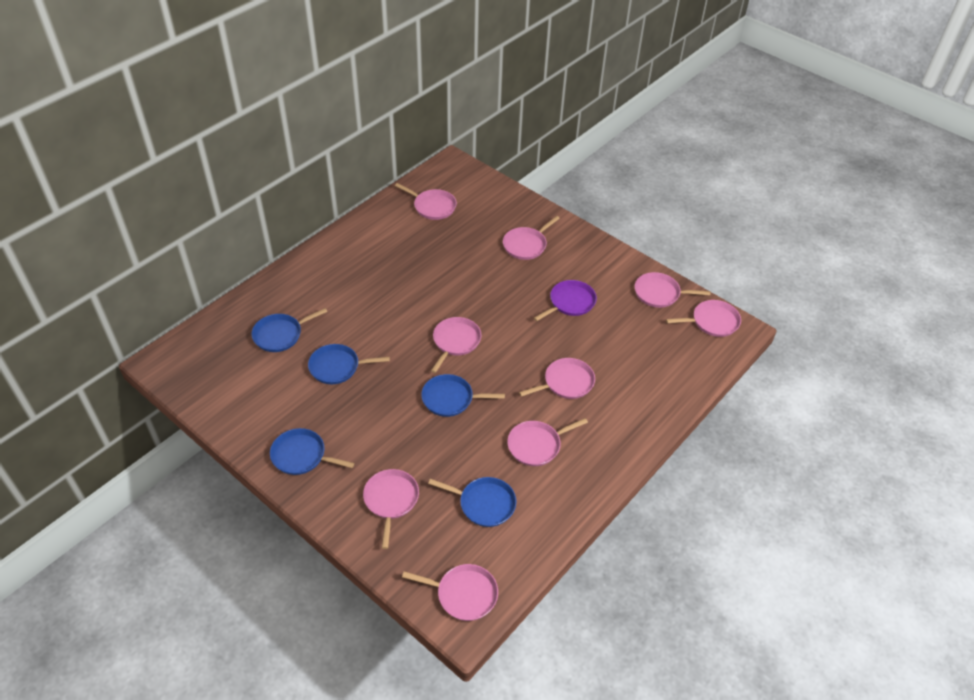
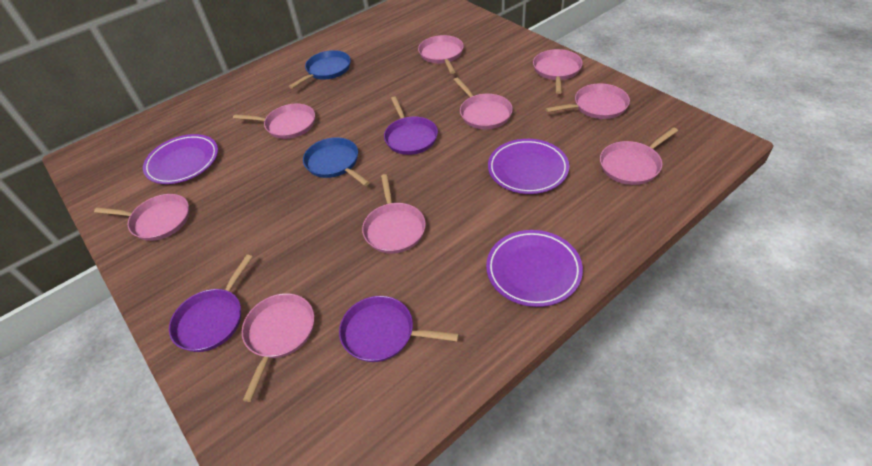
blue pan: [251,308,327,352] [270,428,354,475] [308,344,390,384] [421,374,505,417] [428,477,516,527] = 5 -> [289,50,351,89] [303,137,370,186] = 2
purple pan: [534,280,597,321] = 1 -> [169,254,252,352] [339,296,459,362] [384,96,438,155] = 3
purple plate: none = 0 -> [143,134,218,184] [486,230,583,307] [488,139,569,194] = 3

